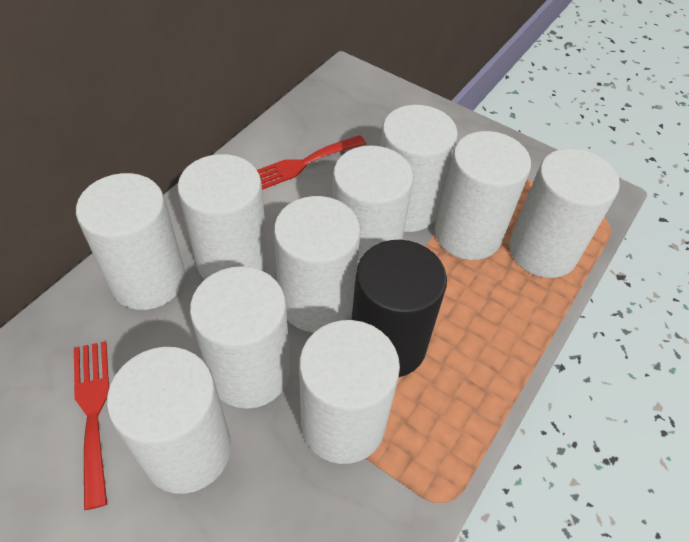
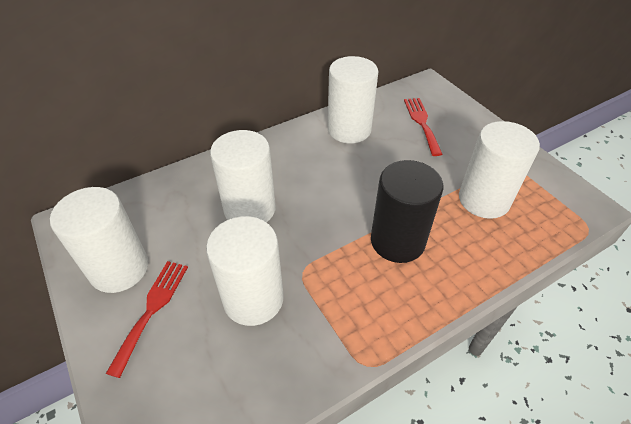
white cylinder: [76,173,185,310] [107,347,231,494] [177,154,268,279] [190,266,290,409] [274,196,361,332] [299,320,400,464] [332,145,414,263] [380,105,458,232] [435,131,531,260] [509,148,620,278] = 10 -> [50,187,148,293] [206,216,284,326] [210,130,276,223] [328,56,378,144] [459,121,540,219] = 5

